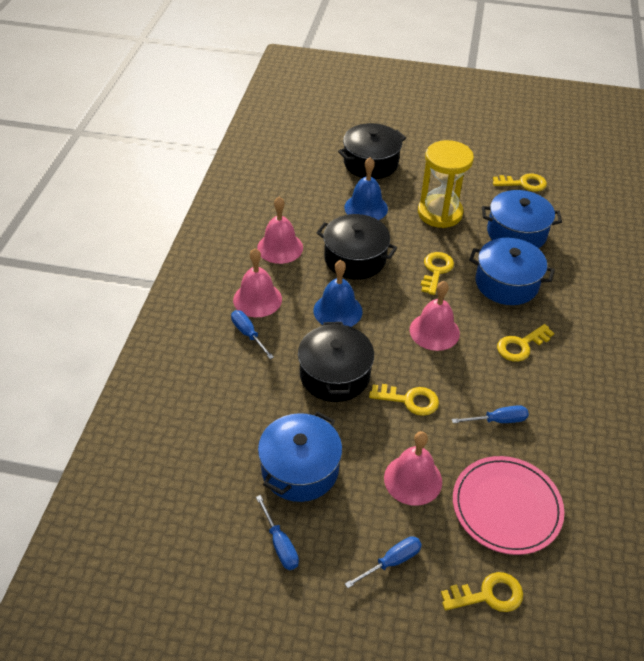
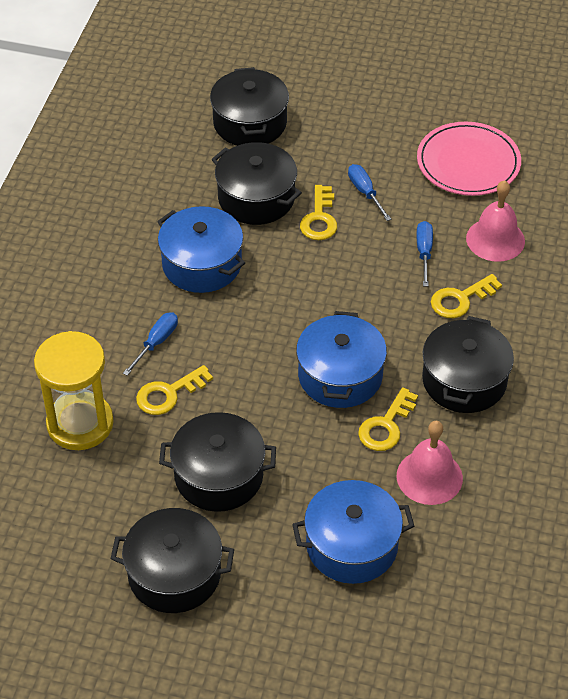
black pot: [298,322,374,402] [316,214,397,280] [338,123,406,179] = 3 -> [111,508,234,613] [159,412,276,512] [210,67,289,146] [211,142,302,225] [422,316,514,413] = 5
blue bell: [313,260,363,327] [345,157,388,220] = 2 -> none = 0
blue screwdriver: [231,310,274,359] [256,495,299,570] [345,536,422,588] [452,405,529,423] = 4 -> [123,312,178,376] [348,164,391,221] [416,221,433,287] = 3
pink bell: [233,248,282,317] [257,197,303,264] [384,431,442,506] [410,281,460,351] = 4 -> [397,421,463,505] [466,180,525,262] = 2
yellow key: [369,384,439,416] [421,252,454,295] [441,572,523,612] [493,174,547,192] [497,324,554,362] = 5 -> [136,365,213,415] [300,185,337,240] [358,387,418,451] [431,274,502,318] = 4

